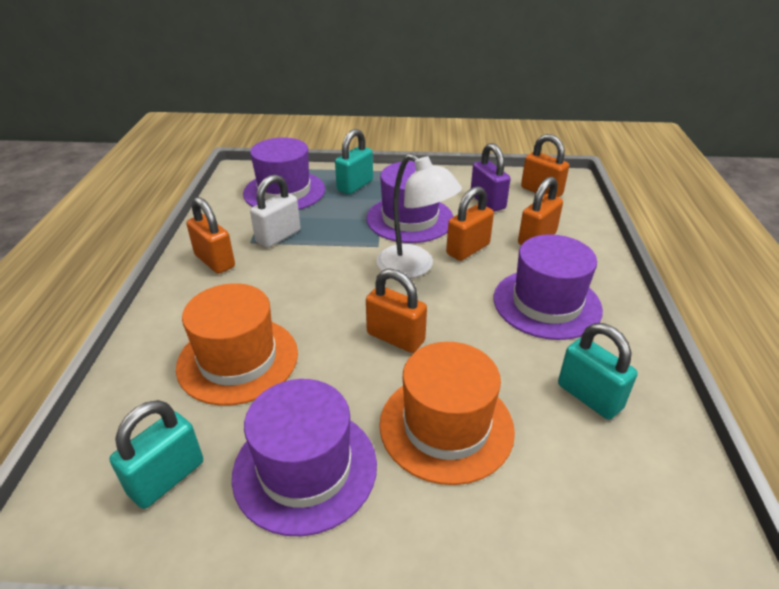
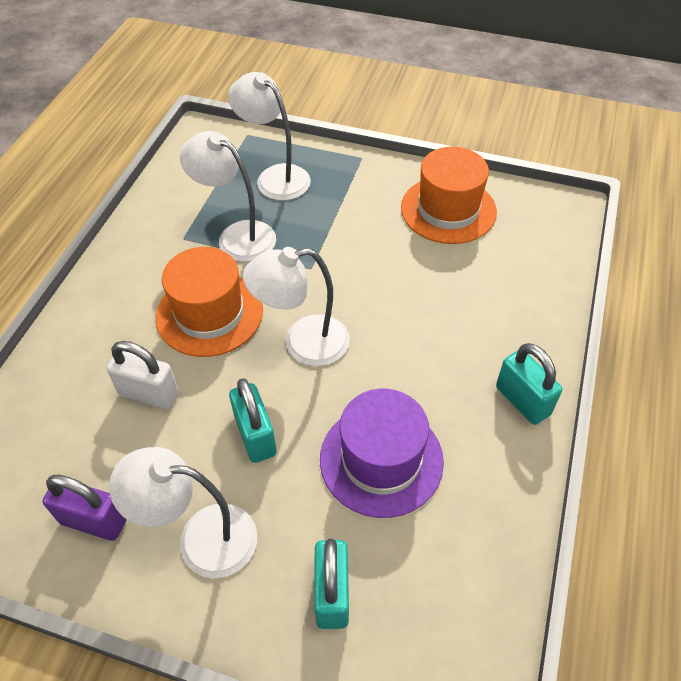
orange padlock: [186,197,235,274] [366,268,427,353] [446,186,494,261] [518,176,563,245] [521,134,569,197] = 5 -> none = 0
purple hat: [232,379,377,536] [243,137,325,210] [366,161,454,243] [494,234,603,340] = 4 -> [320,389,444,518] = 1
white lamp: [376,154,462,278] = 1 -> [109,447,257,578] [180,131,276,262] [228,72,311,201] [243,247,350,366] = 4

